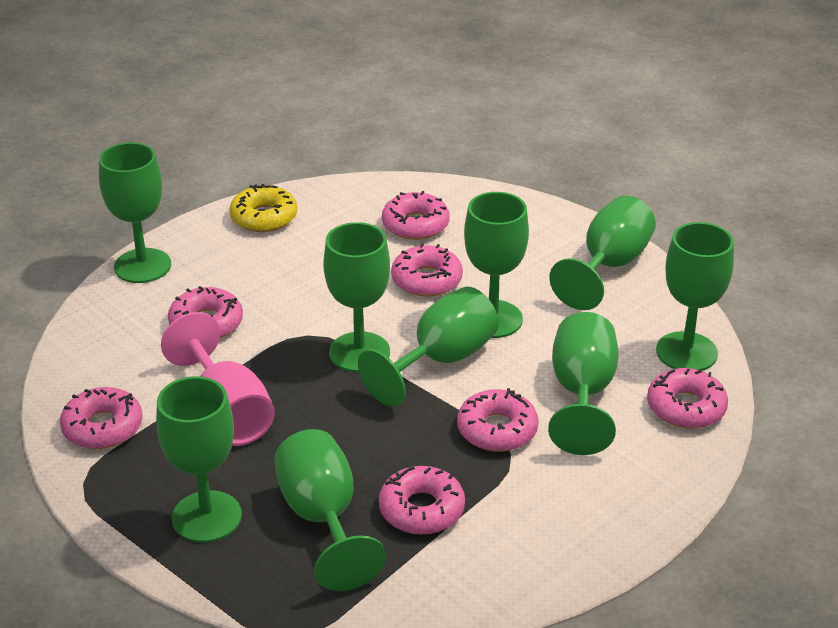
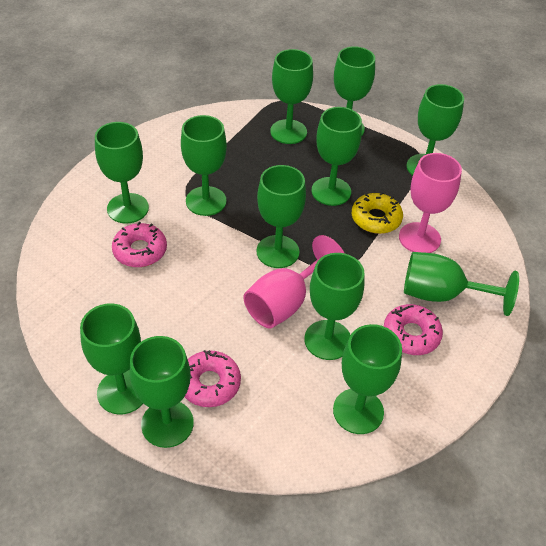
green goblet: [99,142,171,283] [156,376,242,543] [274,429,386,591] [323,222,390,372] [358,287,499,407] [464,192,529,338] [548,312,619,455] [549,196,656,310] [656,222,734,371] = 9 -> [80,303,143,415] [95,122,149,224] [130,336,194,448] [181,115,227,216] [256,165,306,268] [270,49,313,144] [304,253,364,360] [311,107,362,206] [333,324,402,434] [334,46,375,136] [404,252,519,316] [407,84,464,176] = 12
pink donut: [60,387,142,449] [168,286,243,338] [379,466,465,535] [382,191,450,240] [391,243,463,297] [457,388,539,452] [647,368,728,429] = 7 -> [112,222,167,267] [185,350,241,407] [384,304,443,355] = 3
pink goblet: [161,312,275,446] = 1 -> [243,235,344,329] [399,153,462,253] = 2

